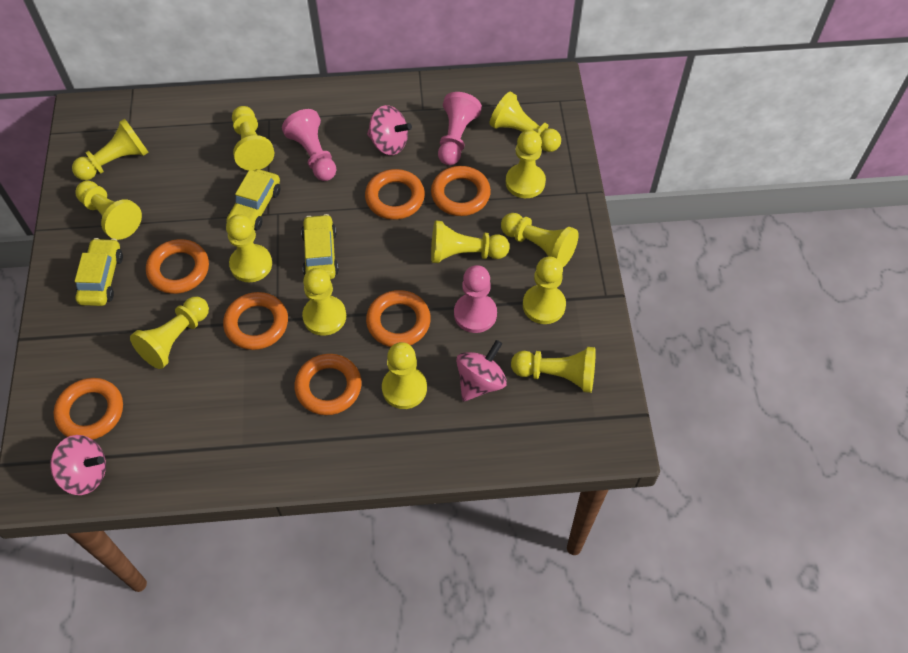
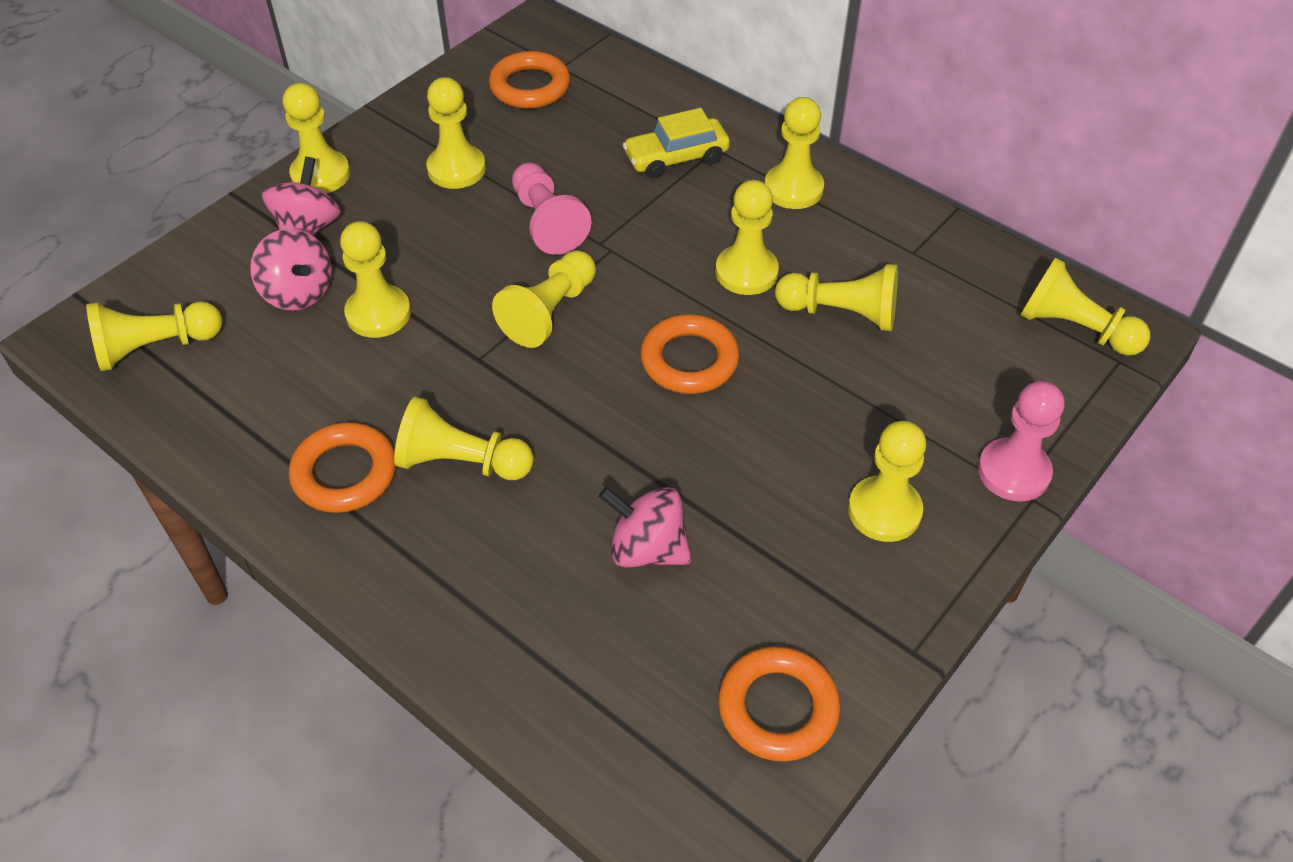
orange ring: [54,378,123,440] [146,239,209,294] [223,292,288,350] [294,354,362,415] [365,169,425,220] [366,290,431,347] [431,166,491,216] = 7 -> [289,422,396,513] [489,51,570,109] [640,314,739,394] [718,646,840,762] = 4
pink pawn: [282,109,336,181] [438,92,482,165] [454,265,497,333] = 3 -> [512,162,592,255] [978,381,1065,502] = 2
yellow car: [75,238,123,306] [226,169,280,230] [301,214,339,279] = 3 -> [623,108,730,178] = 1
yellow pawn: [72,119,149,180] [75,181,142,240] [130,297,209,369] [226,214,272,282] [232,106,274,171] [302,268,346,336] [382,342,427,409] [431,220,510,263] [490,91,561,152] [501,213,579,267] [506,130,546,198] [511,347,596,393] [523,257,566,324] = 13 -> [86,301,222,371] [283,83,350,193] [340,221,411,338] [394,397,534,480] [426,77,486,189] [492,250,596,348] [716,180,779,295] [765,97,824,209] [775,264,898,331] [848,421,926,542] [1021,257,1150,356] = 11

